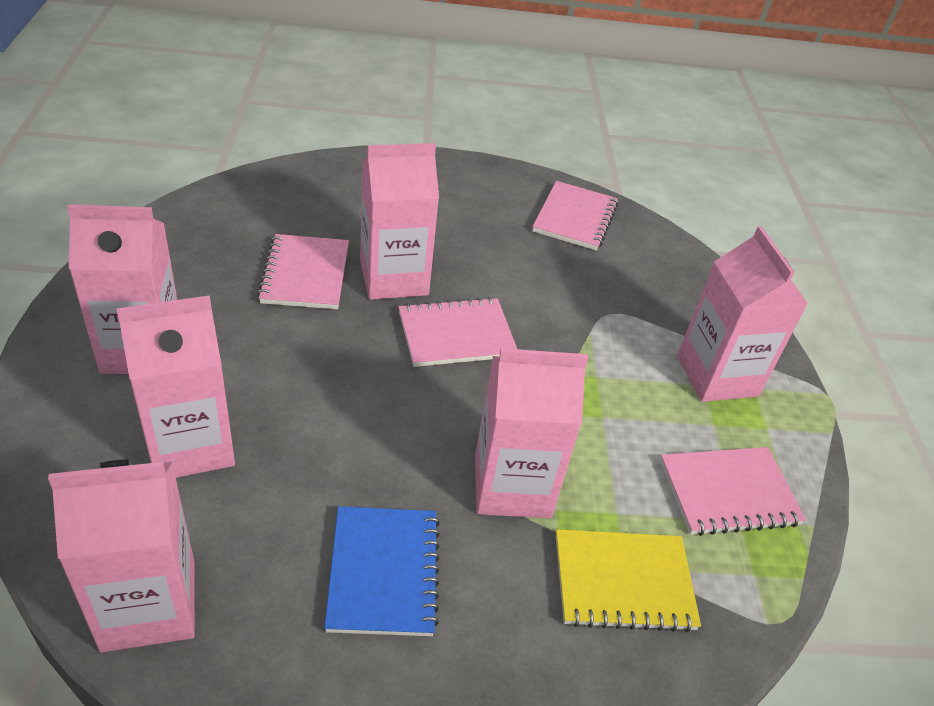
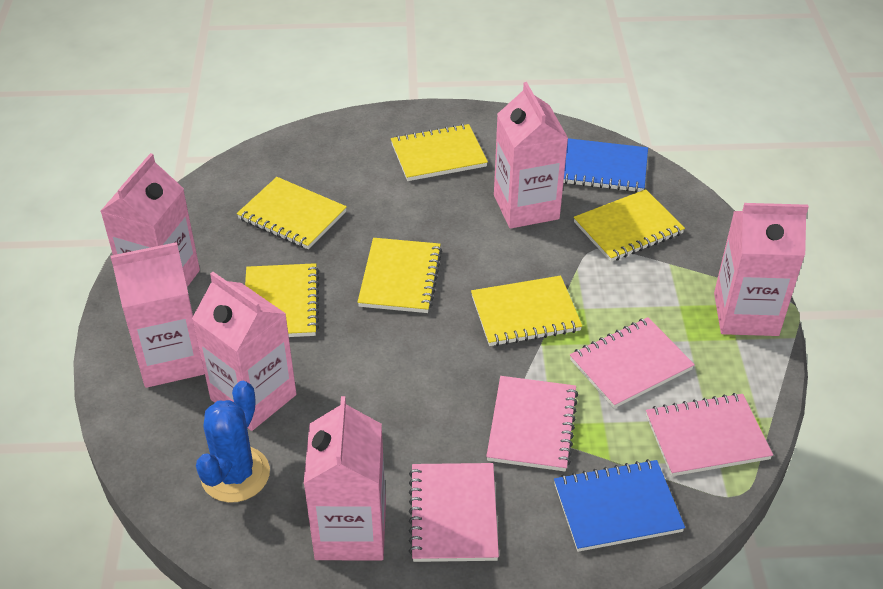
blue cactus: none = 0 -> [196,381,270,503] = 1
blue notebook: [324,506,440,636] = 1 -> [554,459,685,552] [563,138,648,192] = 2
yellow notebook: [556,529,701,632] = 1 -> [237,177,347,249] [245,263,319,337] [357,238,442,313] [391,124,488,181] [471,276,582,346] [574,189,685,262] = 6

